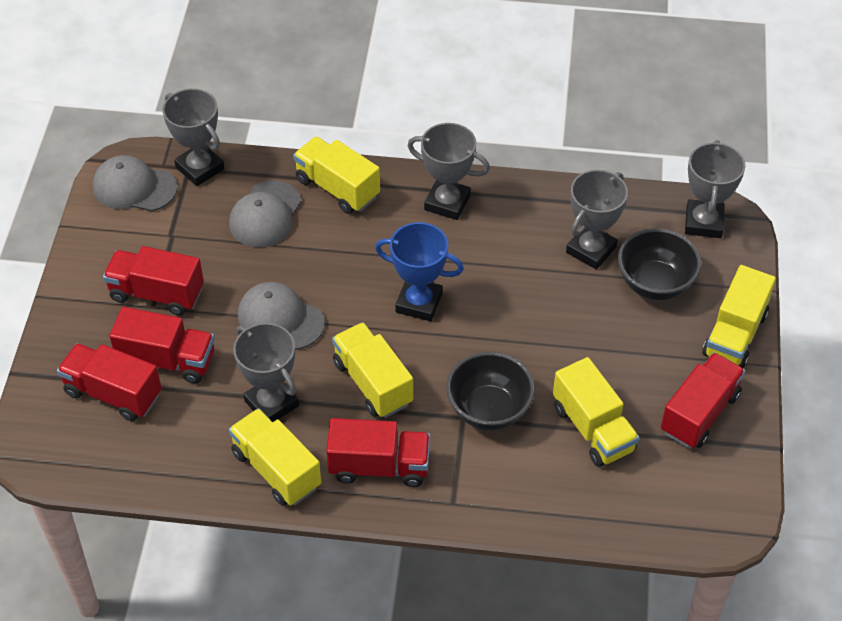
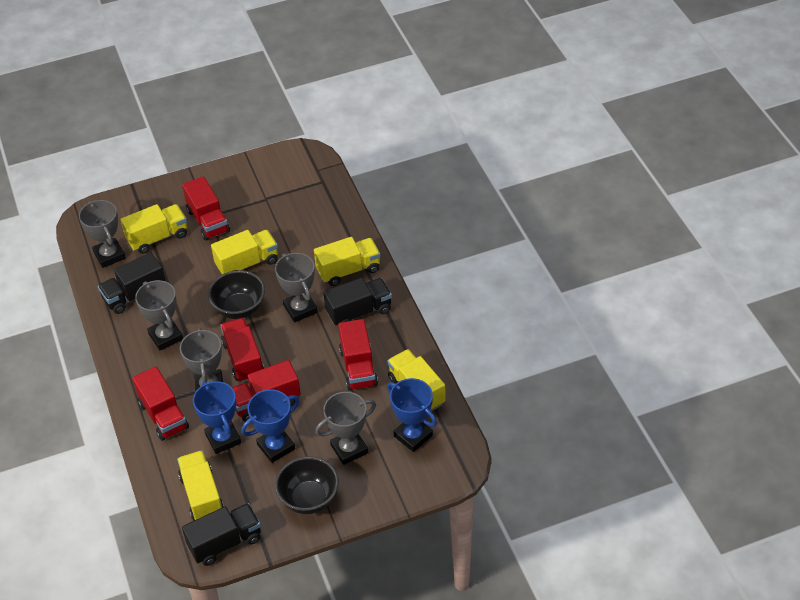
black truck: none = 0 -> [98,252,166,314] [182,503,261,566] [323,278,392,326] = 3
blue trophy: [375,222,464,321] = 1 -> [193,381,241,454] [241,389,300,463] [387,378,437,452] = 3
grey cap: [93,155,178,211] [229,180,302,247] [238,282,325,350] = 3 -> none = 0

